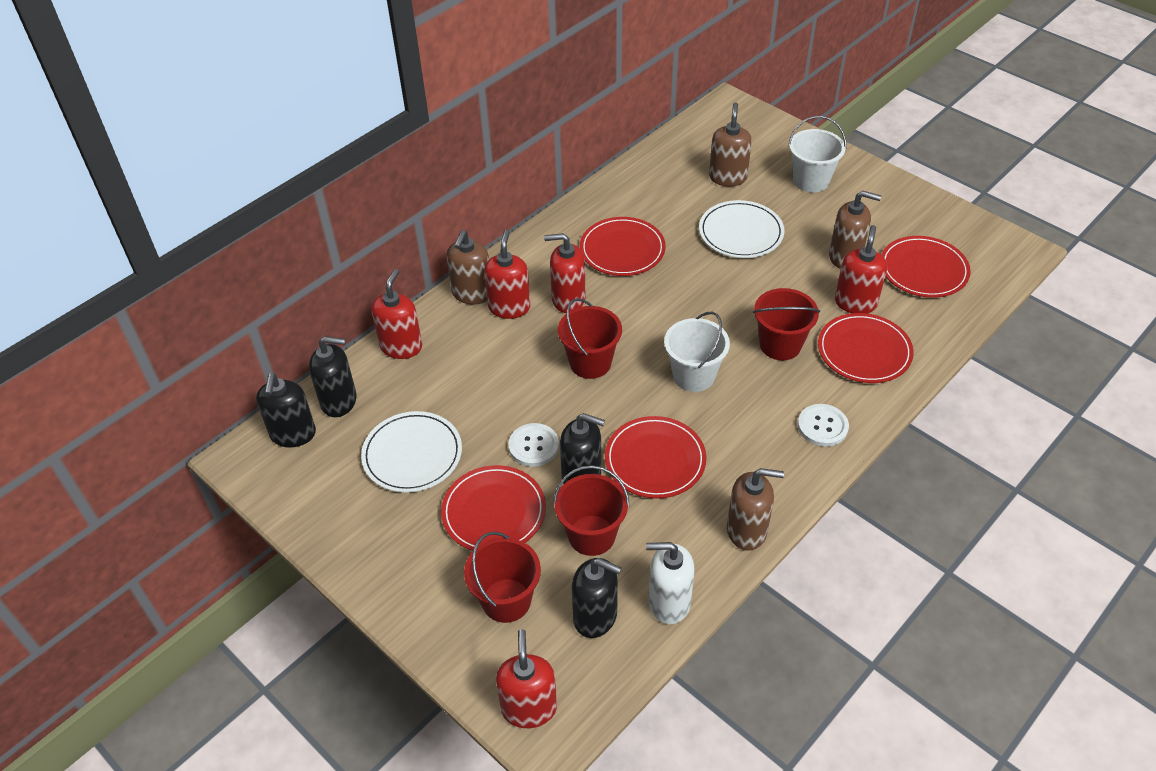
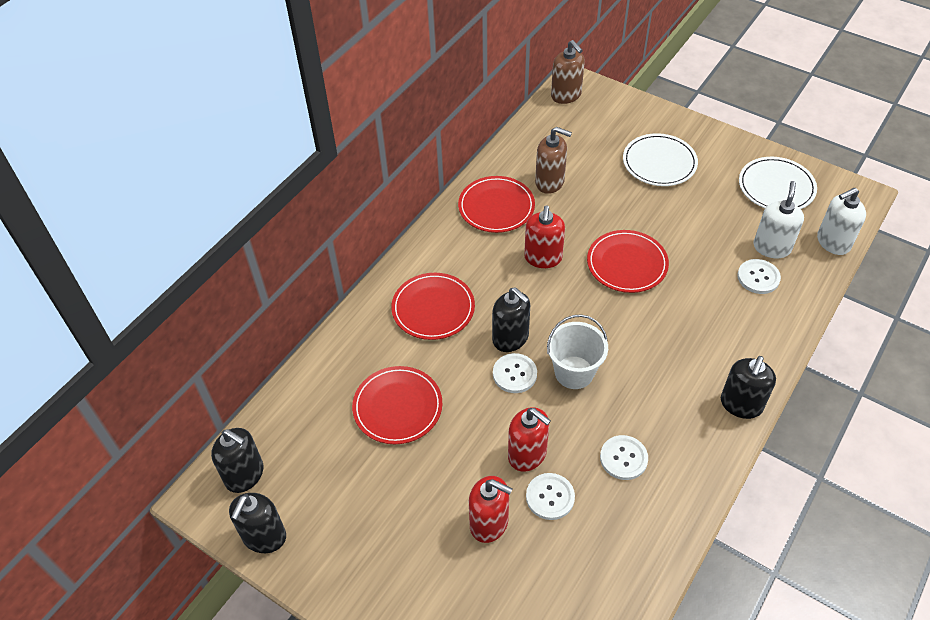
brown soap dispenser: [446,230,489,305] [709,102,752,187] [727,468,784,551] [829,191,881,269] = 4 -> [535,127,572,194] [551,40,585,104] = 2
red bucket: [464,532,541,623] [553,465,629,556] [558,298,622,379] [753,288,820,360] = 4 -> none = 0
red plate: [441,465,546,551] [580,217,666,276] [605,416,706,498] [818,313,914,383] [881,236,971,298] = 5 -> [352,366,443,444] [391,273,475,340] [458,176,535,233] [587,230,669,293] = 4
red soap dispenser: [371,269,422,359] [484,230,530,319] [496,629,557,728] [544,233,586,313] [835,225,887,313] = 5 -> [469,476,512,543] [508,407,551,472] [524,206,565,268] = 3
white bucket: [664,312,730,392] [788,116,846,192] = 2 -> [547,314,608,389] = 1
white button: [508,423,559,467] [798,404,849,447] = 2 -> [493,353,537,393] [526,473,575,520] [600,435,648,480] [737,259,781,294] = 4
white soap dispenser: [646,542,695,624] = 1 -> [753,181,804,258] [817,188,866,255] = 2

